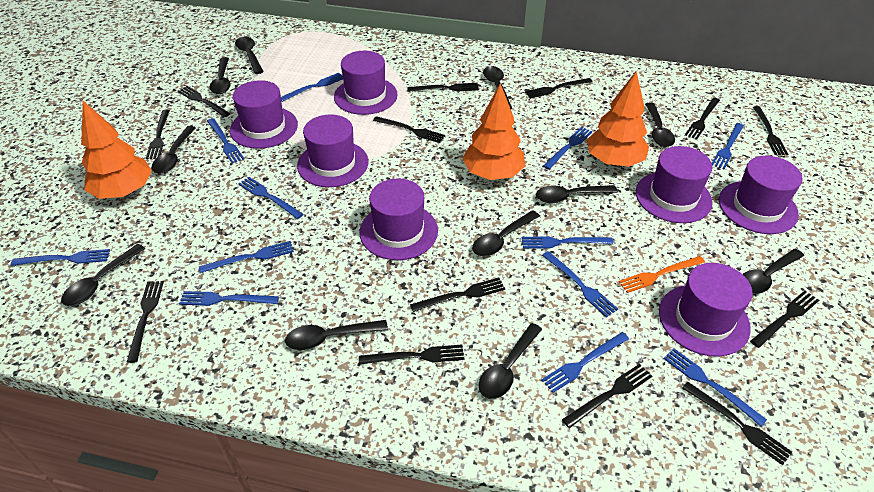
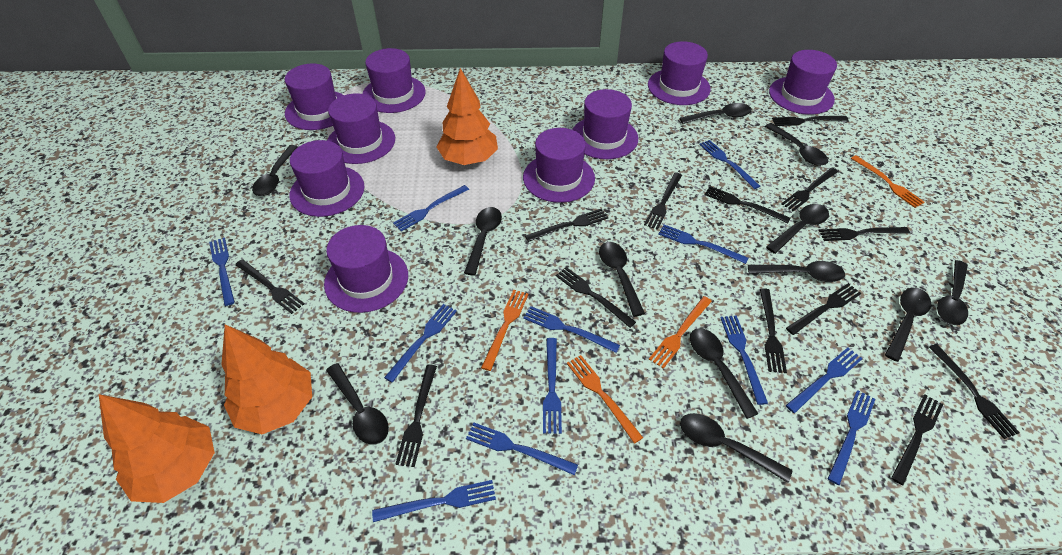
black spoon: [61,244,145,306] [152,126,196,174] [210,57,231,94] [235,36,264,74] [285,320,388,350] [472,210,540,256] [479,323,542,399] [483,66,512,109] [536,185,618,203] [645,103,675,147] [743,249,804,294] = 11 -> [252,145,298,196] [326,363,389,445] [464,207,502,276] [599,242,645,317] [680,103,752,124] [680,413,792,483] [690,328,758,419] [748,261,845,282] [765,123,828,166] [766,204,829,254] [885,288,931,362] [937,260,968,325] = 12
orange fork: [619,256,705,293] = 1 -> [481,290,529,371] [567,355,643,443] [649,296,712,369] [851,155,925,208] = 4
purple hat: [230,80,298,149] [297,114,368,187] [334,51,398,115] [360,178,438,260] [636,146,713,223] [659,263,753,357] [719,156,803,234] = 7 -> [285,63,344,130] [289,140,364,217] [324,225,408,313] [327,93,395,164] [363,48,426,113] [523,128,595,203] [572,89,638,159] [648,41,711,105] [769,50,837,115] = 9

